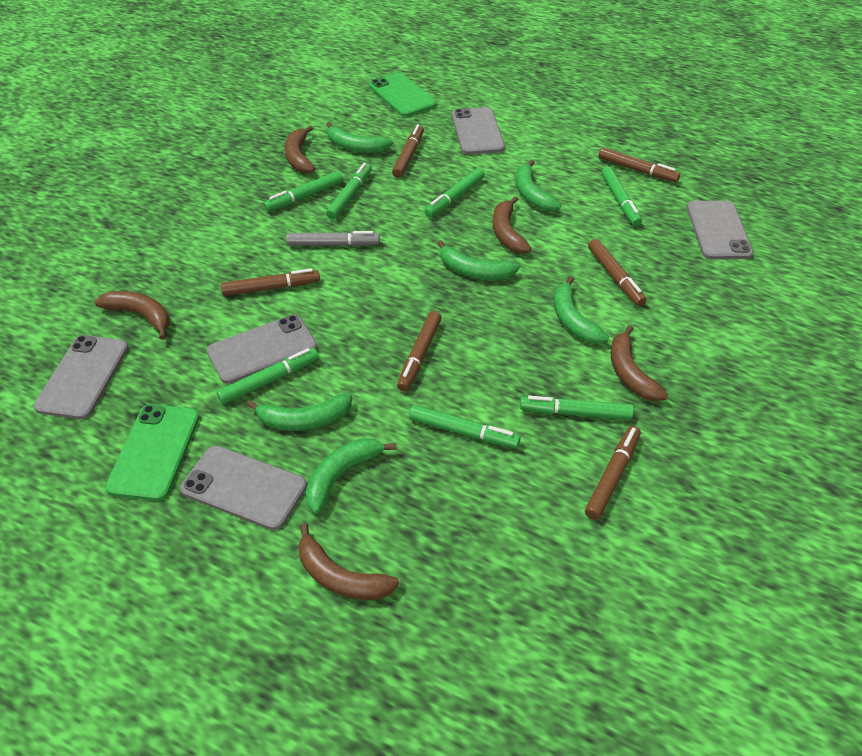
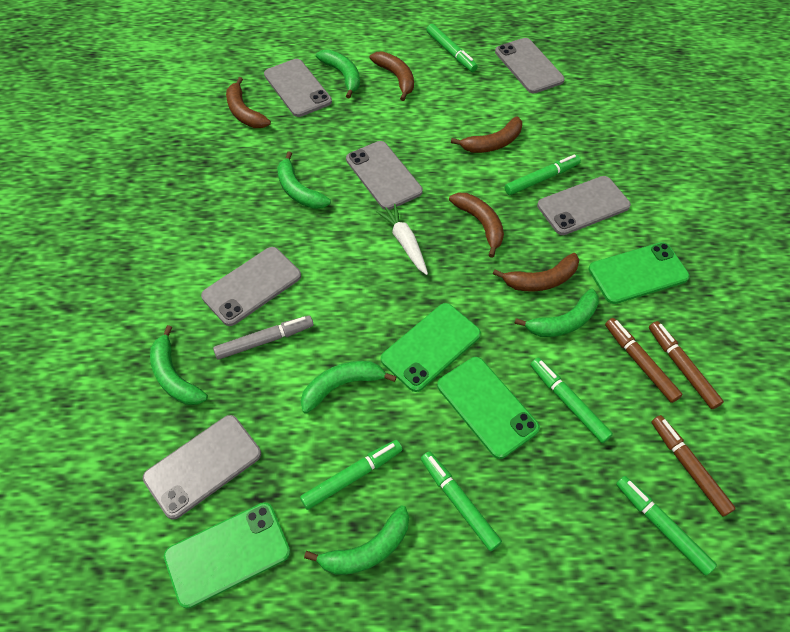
brown marker: [221,268,320,296] [392,124,424,178] [397,311,442,391] [585,426,641,520] [588,239,646,306] [598,147,680,182] = 6 -> [605,318,683,403] [649,321,724,409] [651,415,736,517] = 3
green marker: [217,348,319,404] [264,171,343,211] [326,163,372,220] [409,405,521,448] [424,168,485,218] [520,396,634,420] [602,167,642,226] = 7 -> [300,440,403,510] [421,451,502,551] [426,24,478,72] [505,154,581,195] [530,358,613,443] [616,476,717,576] = 6
green phone: [105,404,200,501] [369,72,436,117] = 2 -> [164,503,290,608] [381,303,481,392] [437,357,540,459] [588,242,690,304] = 4
grey phone: [33,335,129,419] [180,446,307,530] [207,315,317,384] [452,107,505,155] [687,201,753,259] = 5 -> [143,415,261,520] [201,247,301,326] [264,59,332,117] [346,141,423,210] [495,38,565,93] [537,176,631,235] = 6
white carrot: none = 0 -> [376,204,428,275] = 1

